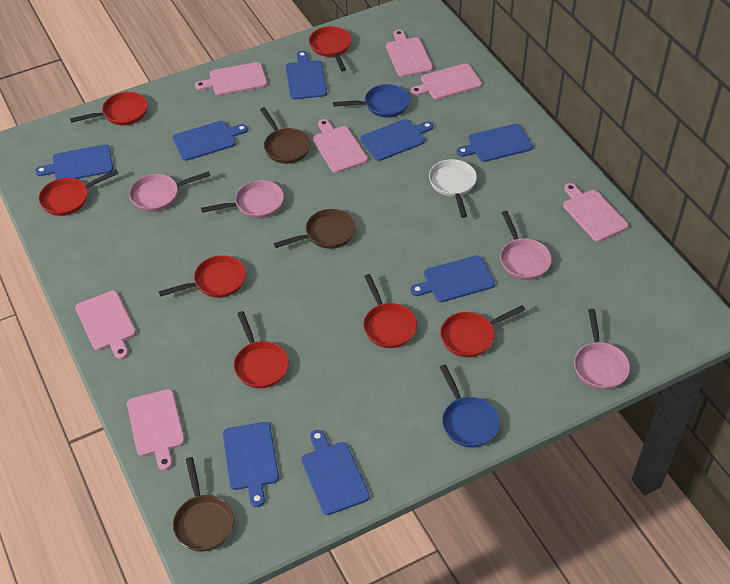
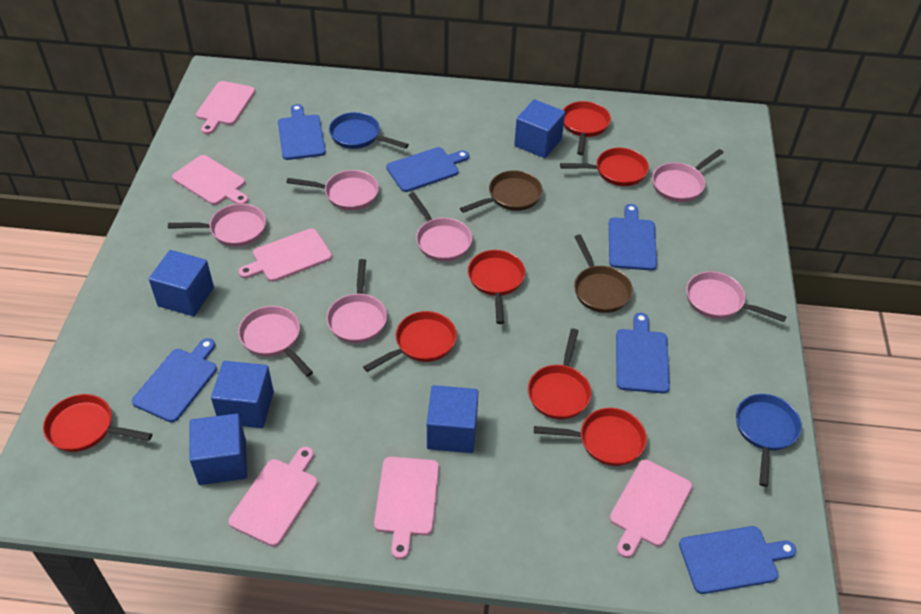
blue cube: none = 0 -> [149,250,214,316] [189,414,247,485] [211,361,274,428] [427,385,479,453] [514,99,565,158] = 5
blue cutting board: [35,144,113,180] [173,121,248,161] [223,422,279,507] [286,51,327,100] [302,430,370,515] [360,119,433,161] [411,255,495,302] [457,124,533,162] = 8 -> [132,338,217,422] [278,104,326,160] [386,147,469,192] [609,204,657,271] [616,313,670,393] [679,526,796,594] = 6
brown pan: [173,457,234,552] [260,107,310,164] [274,209,356,249] = 3 -> [460,170,542,213] [574,234,633,313] = 2
pink cutting board: [75,290,136,359] [127,389,185,470] [195,62,267,95] [313,119,368,173] [386,30,433,77] [410,63,482,99] [563,183,629,242] = 7 -> [172,155,248,205] [196,81,256,134] [228,447,318,546] [238,228,332,282] [374,457,439,559] [610,460,692,558] = 6
pink pan: [129,171,211,212] [201,180,284,218] [500,211,552,280] [574,309,630,390] = 4 -> [168,204,266,247] [238,306,313,377] [286,170,379,211] [327,259,387,343] [409,192,472,262] [652,149,724,202] [686,271,787,322] = 7
white pan: [429,159,477,218] = 1 -> none = 0

